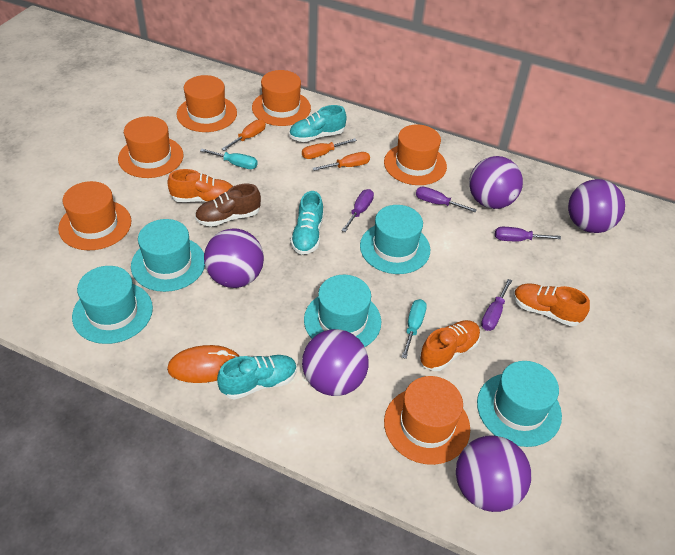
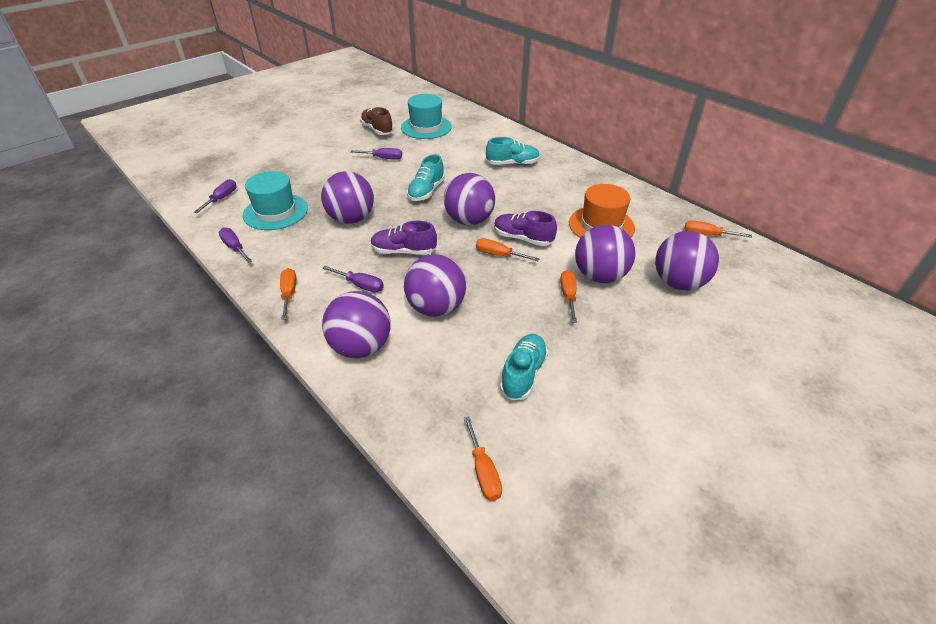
orange hat: [58,181,131,250] [118,116,183,178] [177,75,237,132] [252,70,311,126] [384,124,447,185] [384,376,470,465] = 6 -> [569,184,635,238] = 1
orange mouse: [167,345,240,383] = 1 -> none = 0
orange screwdriver: [222,119,266,151] [302,138,357,159] [312,152,370,171] = 3 -> [280,268,296,320] [464,416,502,501] [476,238,539,261] [560,270,577,323] [684,220,752,238] = 5
orange shoe: [167,169,233,202] [419,320,480,371] [513,283,590,326] = 3 -> none = 0
purple ball: [204,228,264,288] [302,329,369,396] [456,435,531,512] [469,156,523,209] [568,179,625,233] = 5 -> [321,171,374,224] [322,291,391,358] [404,254,466,317] [444,173,495,226] [575,225,636,283] [655,231,719,290] = 6
purple shoe: none = 0 -> [371,221,437,255] [494,211,557,246] = 2
turquoise hat: [72,266,153,344] [131,219,205,292] [304,275,381,347] [360,205,430,274] [477,361,562,447] = 5 -> [243,171,308,230] [401,94,452,139] = 2
turquoise screwdriver: [200,149,258,169] [402,299,427,359] = 2 -> none = 0

